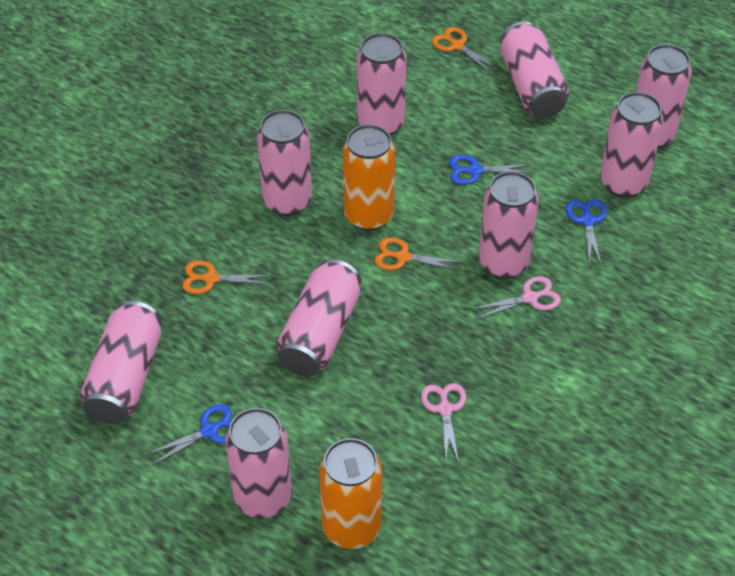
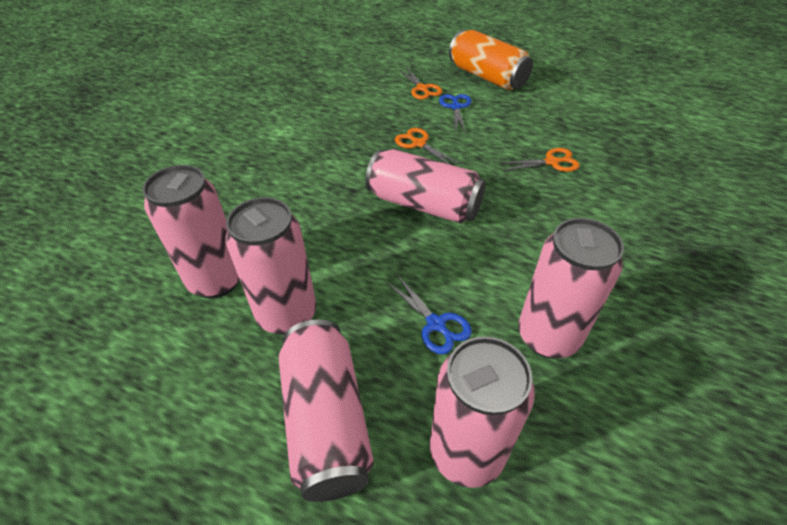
blue scissors: [147,404,232,465] [449,155,533,185] [566,200,607,264] = 3 -> [387,275,472,355] [439,94,471,133] = 2
orange can: [319,438,382,549] [343,124,395,231] = 2 -> [449,30,533,90] = 1
pink can: [80,301,161,424] [225,408,292,518] [257,110,312,216] [276,259,361,376] [357,33,407,136] [479,171,539,279] [500,21,569,118] [600,92,663,198] [636,44,692,149] = 9 -> [142,165,239,298] [226,197,316,335] [279,319,374,502] [366,149,486,223] [430,336,535,488] [518,218,624,358] = 6
pink scissors: [421,383,466,463] [471,276,561,320] = 2 -> none = 0

